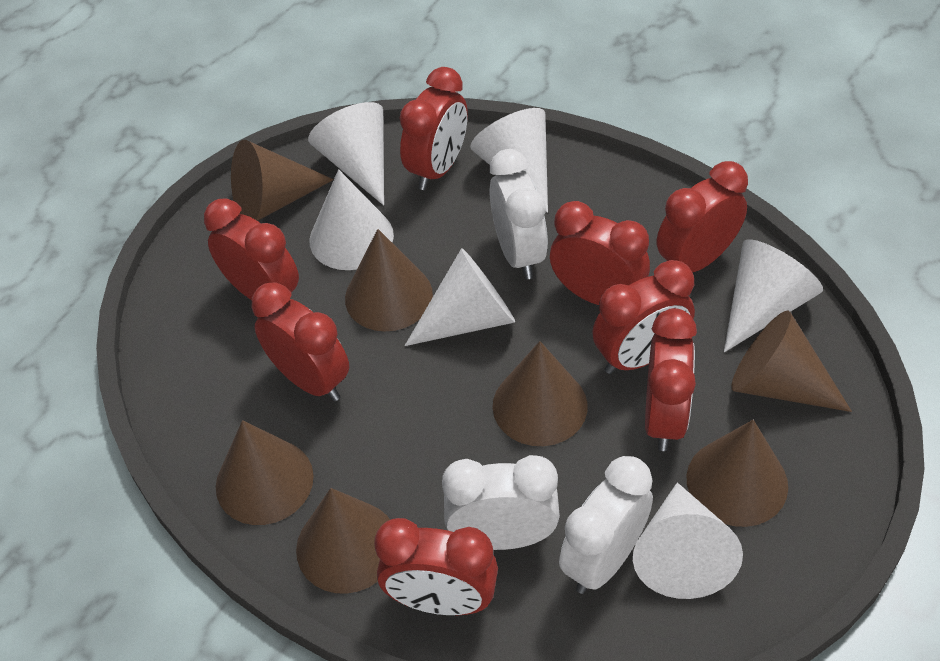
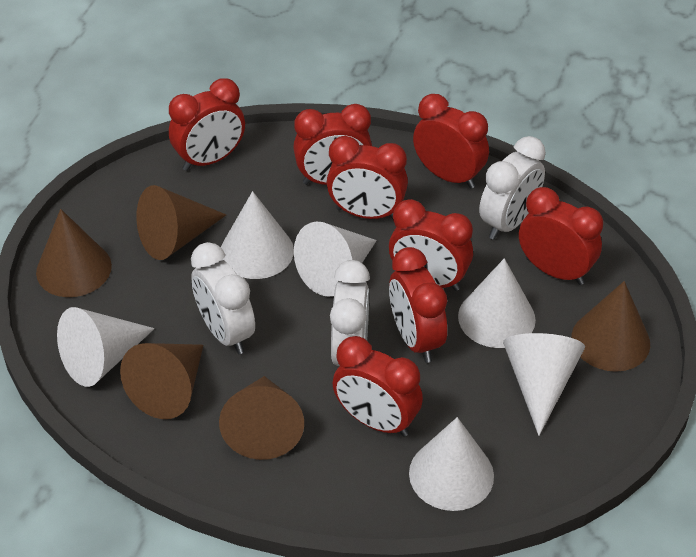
brown cone: [216,420,314,525] [231,140,334,221] [296,488,390,594] [345,229,433,331] [493,341,588,446] [686,420,788,527] [731,310,852,412] = 7 -> [36,209,112,297] [120,343,204,419] [136,185,226,260] [219,376,304,460] [572,281,650,372] = 5

